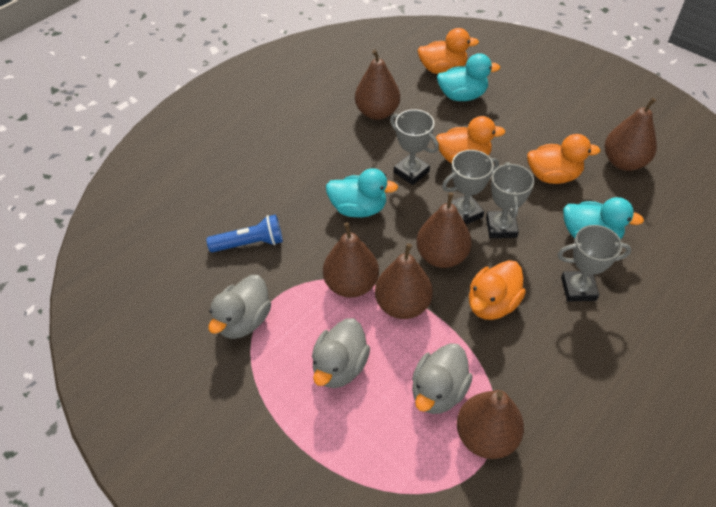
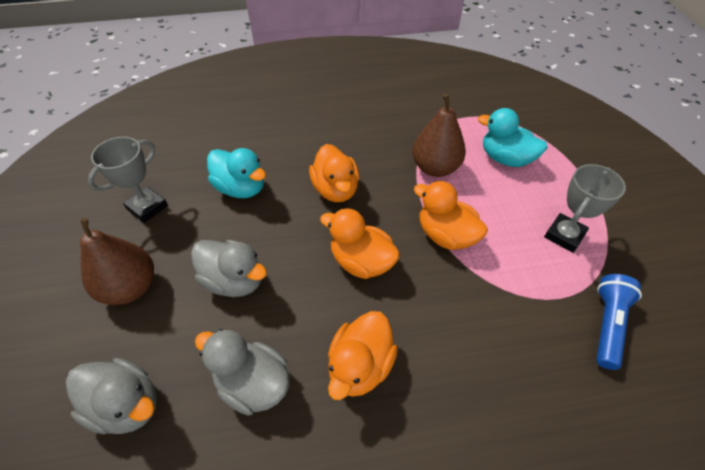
brown pear: [323,222,379,298] [355,50,400,120] [375,243,433,319] [416,193,472,268] [457,390,524,459] [604,98,657,171] = 6 -> [80,218,154,305] [412,94,466,177] = 2
grey trophy: [390,109,439,185] [442,150,499,224] [486,162,534,238] [558,225,631,302] = 4 -> [88,137,168,223] [544,164,626,253] = 2
turquoise duck: [326,168,398,217] [437,53,500,101] [563,197,644,239] = 3 -> [207,148,266,198] [478,108,548,167] = 2

